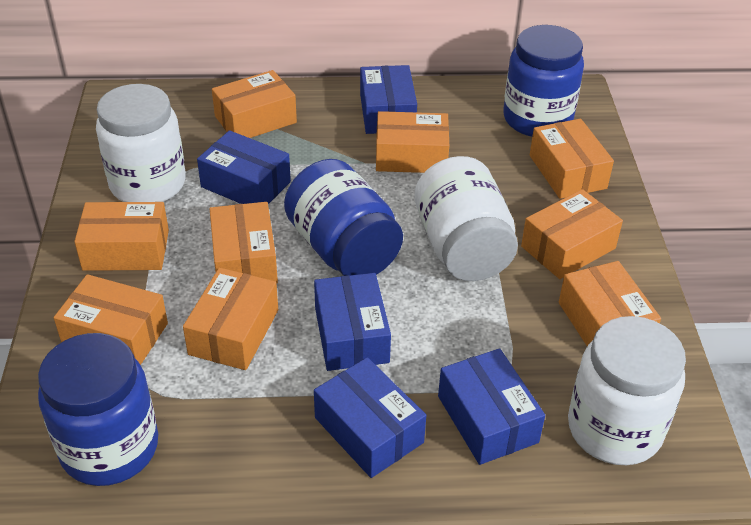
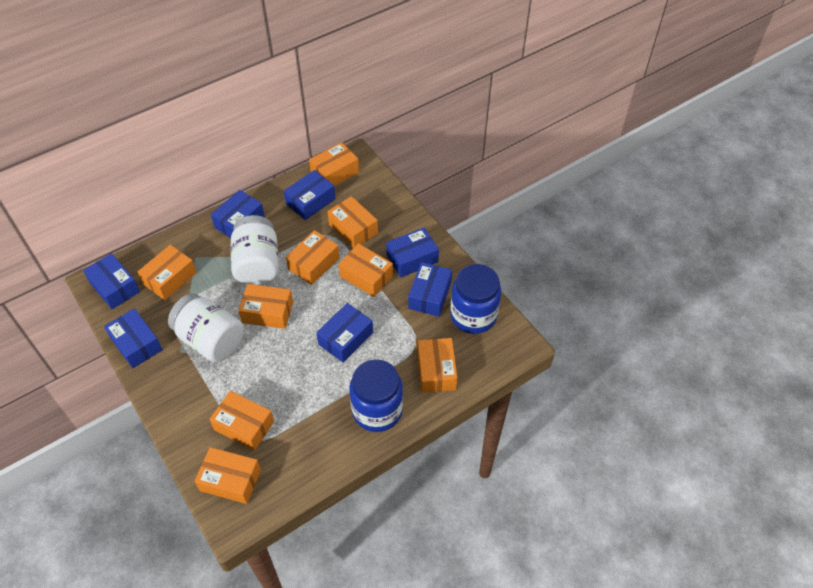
blue box: [197,130,291,204] [314,273,391,371] [314,357,426,478] [360,65,417,134] [438,348,545,465] = 5 -> [83,253,140,309] [104,308,163,368] [211,190,265,238] [284,170,336,220] [316,303,373,363] [386,228,439,278] [408,262,452,317] = 7
blue jar: [38,333,158,486] [284,159,403,276] [503,25,584,137] = 3 -> [349,359,403,432] [450,264,501,334] = 2
white jar: [96,84,186,202] [414,156,518,281] [568,316,686,465] = 3 -> [168,293,244,362] [231,215,279,285] = 2

